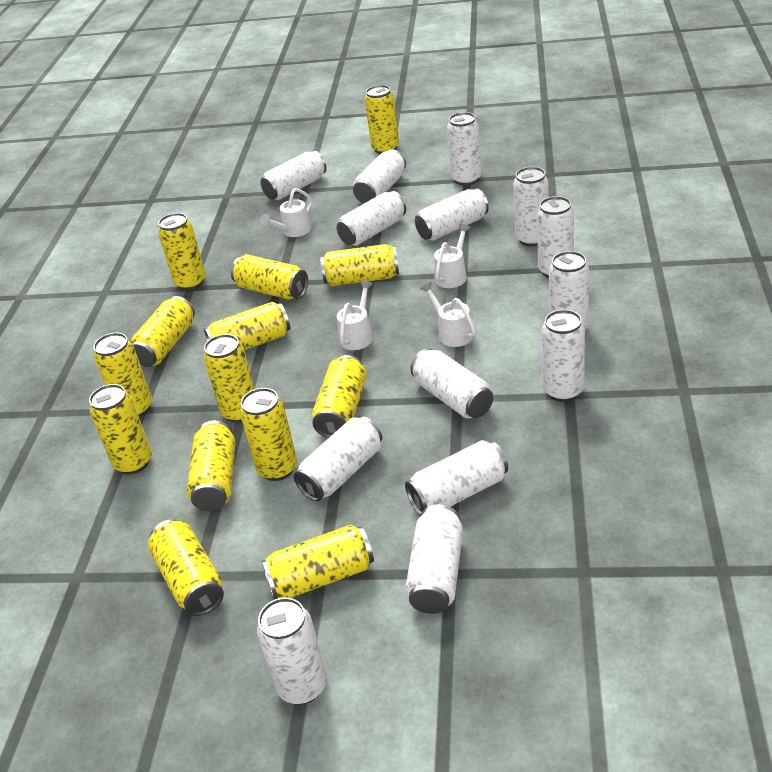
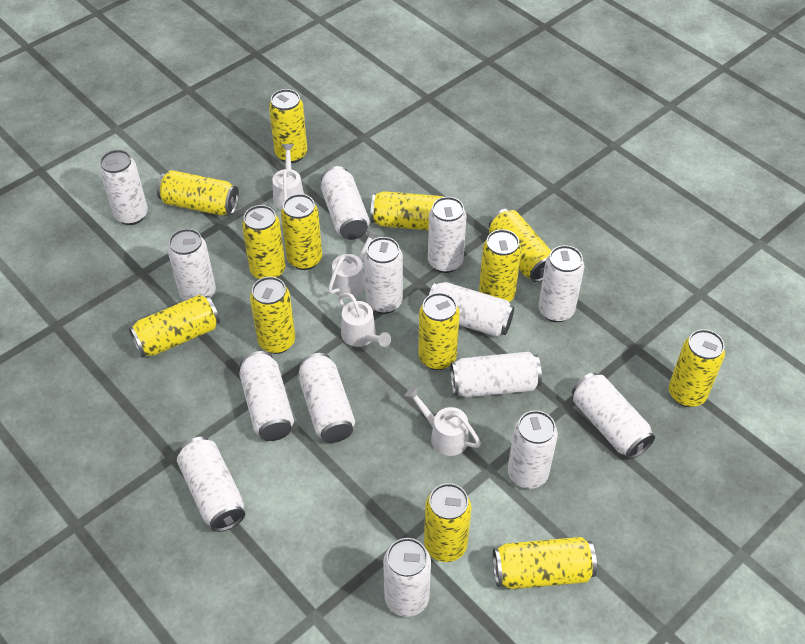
yellow can: [89,384,152,475] [94,333,152,417] [130,296,195,367] [148,519,224,616] [158,213,206,290] [187,421,235,511] [204,302,290,350] [204,334,255,423] [231,254,308,300] [240,388,297,481] [261,525,374,600] [312,355,367,438] [320,244,399,286] [365,85,399,154] = 14 -> [129,295,220,357] [157,170,239,216] [242,205,285,279] [250,277,295,354] [269,89,307,163] [281,194,322,270] [370,191,444,230] [418,293,460,370] [424,483,471,562] [479,229,521,302] [489,209,551,282] [493,537,597,589] [669,329,725,407] = 13

